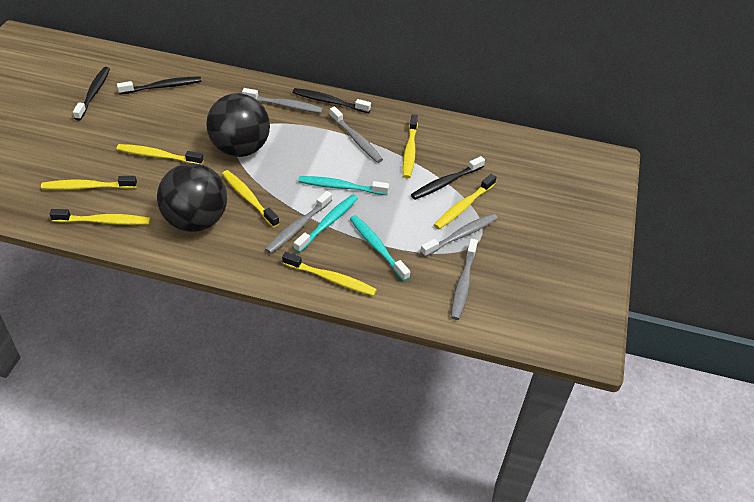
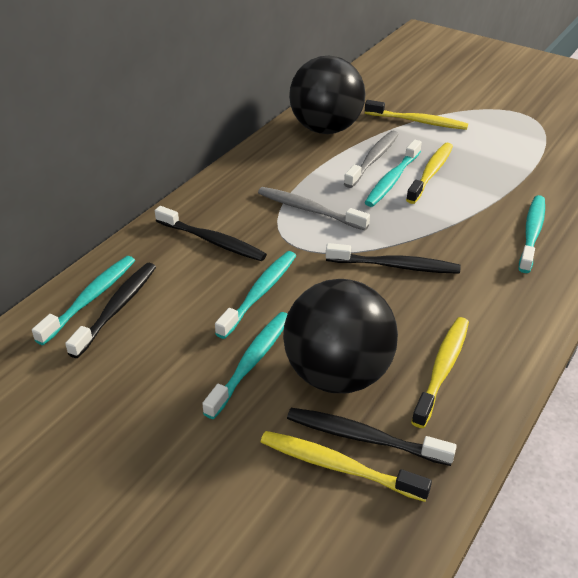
grey toothbrush: [242,88,323,113] [265,191,332,254] [329,107,383,163] [420,213,498,257] [451,238,478,320] = 5 -> [258,187,370,231] [344,131,399,188] = 2
turquoise toothbrush: [294,194,358,253] [298,176,389,195] [350,215,410,281] = 3 -> [32,256,135,345] [202,312,287,419] [215,251,296,339] [365,139,422,207] [519,195,545,273] = 5
yellow toothbrush: [41,176,137,190] [50,209,150,225] [116,144,203,164] [222,170,280,228] [282,252,377,296] [403,114,418,178] [434,174,497,229] = 7 -> [261,431,432,502] [365,100,468,130] [406,142,453,204] [411,317,469,428] = 4

